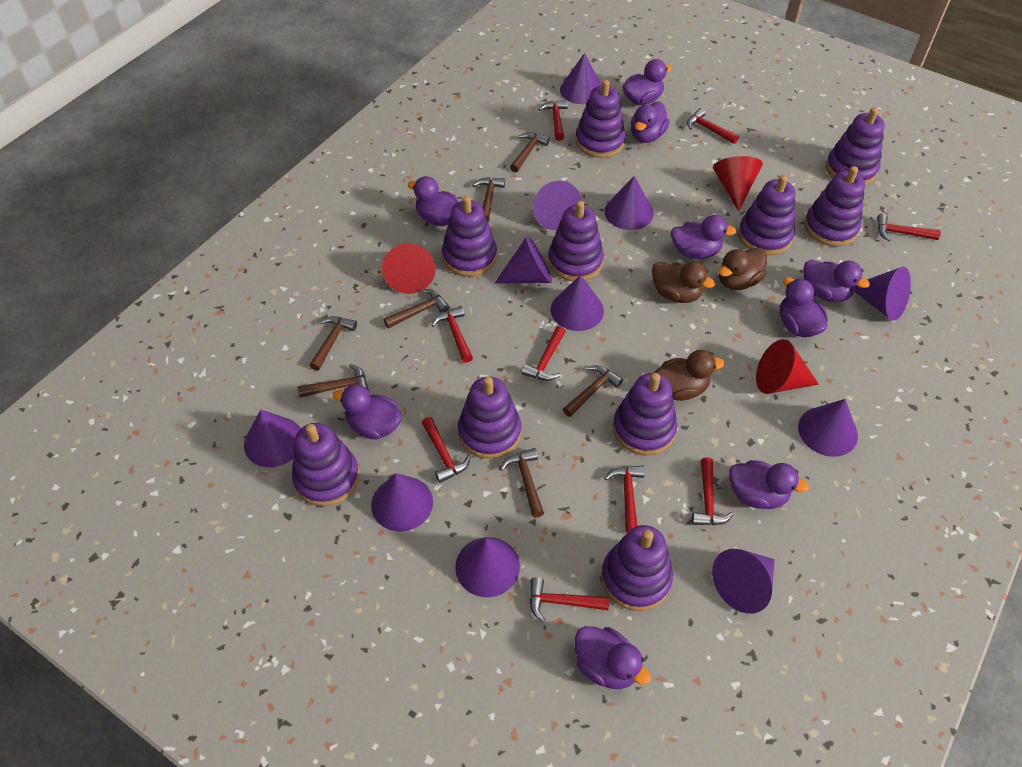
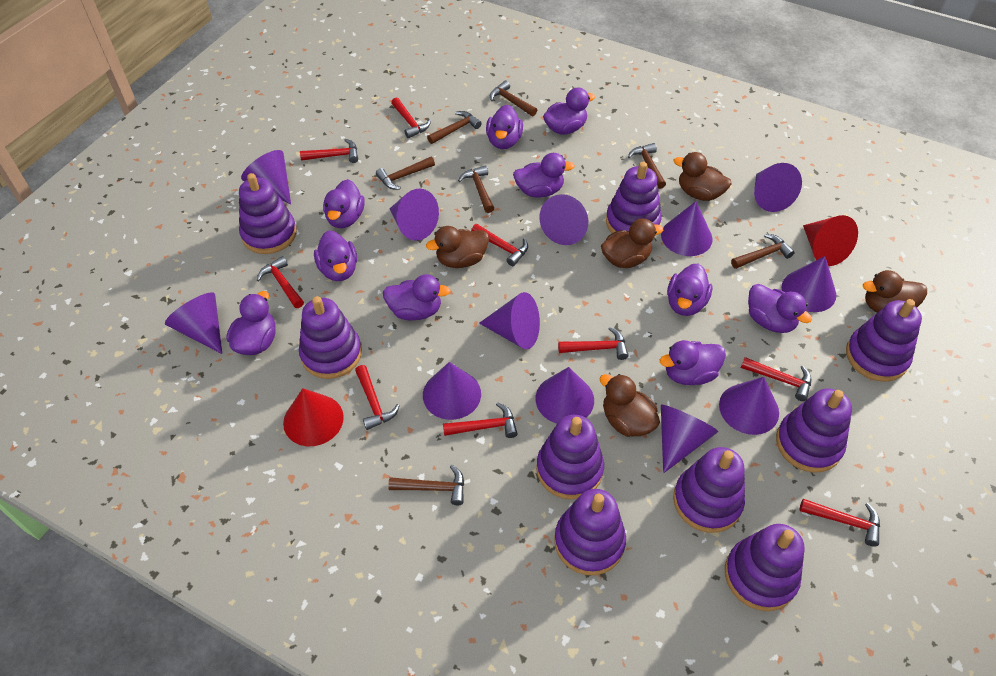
brown duck: [652,261,715,303] [654,350,725,401] [718,247,767,290] = 3 -> [426,226,489,268] [599,374,660,437] [601,218,663,268] [674,152,731,201] [863,270,927,312] = 5
purple cone: [244,410,301,467] [371,473,433,532] [455,537,520,597] [495,236,552,283] [533,181,582,230] [551,275,604,331] [560,53,601,104] [604,176,654,230] [712,549,775,614] [798,399,858,457] [854,267,911,321] = 11 -> [165,292,222,354] [241,150,291,205] [389,188,439,241] [423,362,481,420] [479,292,540,349] [536,367,594,423] [539,194,588,245] [661,201,713,256] [661,405,718,473] [719,377,779,435] [754,163,802,212] [781,256,836,312] = 12
purple duck: [333,384,402,440] [408,176,459,226] [575,626,651,689] [622,59,672,105] [631,102,670,143] [671,215,736,259] [729,460,809,509] [780,277,828,337] [804,260,870,302] = 9 -> [226,291,275,355] [314,230,357,281] [323,179,365,228] [383,274,451,320] [486,105,523,149] [513,153,575,197] [543,88,595,135] [660,340,726,385] [667,263,712,316] [748,284,812,333] = 10
purple stacking toy: [292,423,360,506] [442,196,497,277] [458,376,521,459] [548,201,604,281] [575,80,626,158] [601,525,673,611] [613,373,677,455] [738,175,796,255] [804,166,865,246] [826,107,885,185] = 10 -> [239,173,297,254] [299,296,362,379] [536,415,604,499] [554,489,626,575] [606,162,662,233] [673,447,745,533] [725,524,805,611] [776,388,852,473] [846,299,922,382] = 9
red cone: [382,244,436,294] [713,156,763,212] [756,339,819,394] = 3 -> [283,388,344,446] [803,215,858,266] = 2

